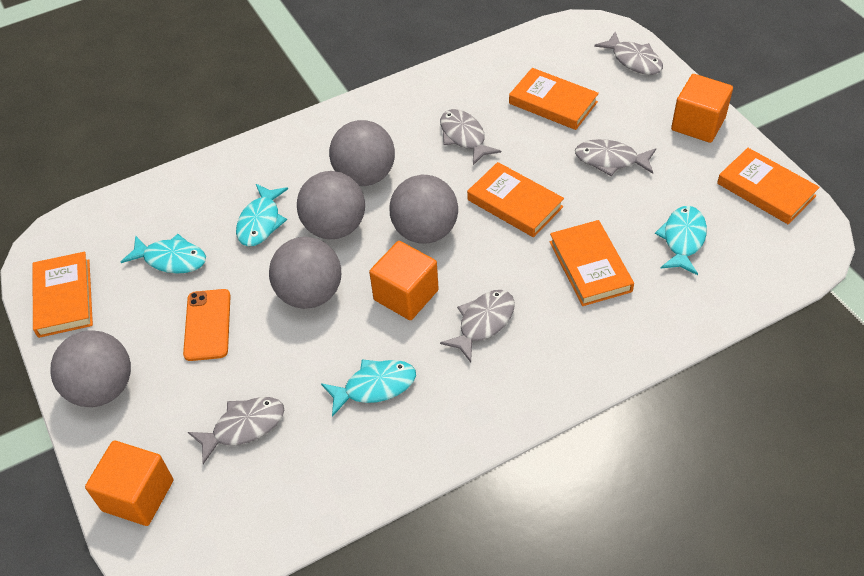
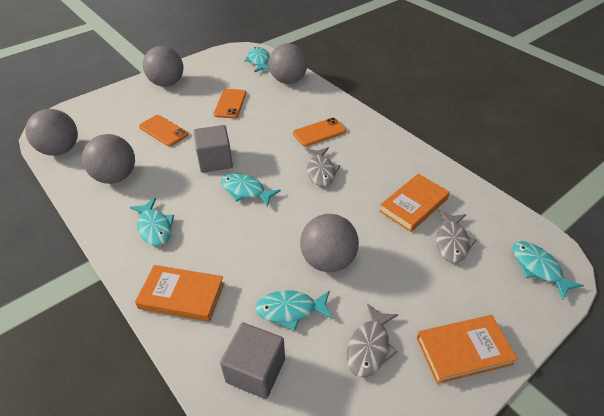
grey cube: none = 0 -> [194,125,233,173] [220,323,285,399] = 2
grey fish: [188,397,284,464] [440,109,501,165] [440,290,515,362] [575,139,656,176] [594,32,663,75] = 5 -> [305,147,340,187] [347,303,398,378] [436,210,476,263] = 3
orange book: [32,252,93,338] [467,162,564,237] [509,68,599,130] [550,220,634,306] [717,148,820,225] = 5 -> [135,265,224,322] [379,174,450,232] [417,315,518,384] = 3
orange cube: [85,440,173,526] [369,241,439,320] [671,74,733,143] = 3 -> none = 0
orange phone: [183,289,231,361] = 1 -> [139,115,188,146] [214,89,246,118] [293,118,346,147] = 3
turquoise fish: [121,234,206,274] [236,184,288,247] [321,359,416,417] [655,206,707,275] = 4 -> [130,198,174,246] [221,173,281,208] [244,47,270,72] [255,290,333,331] [513,241,584,300] = 5

